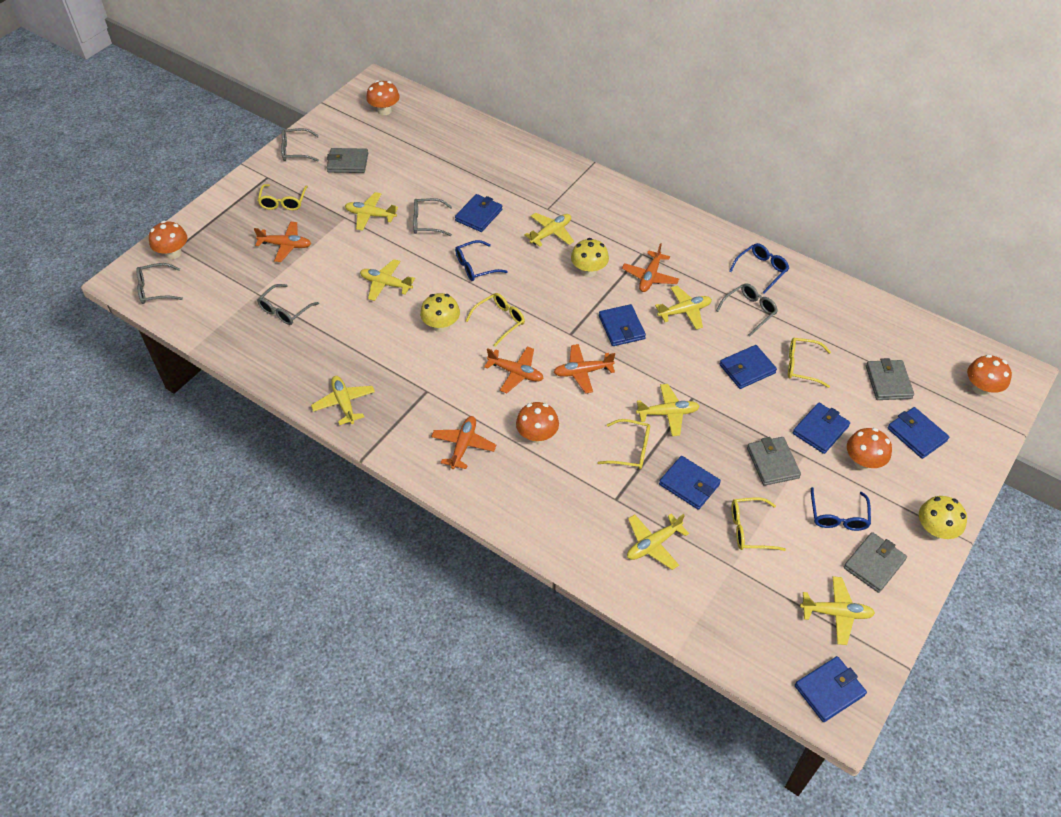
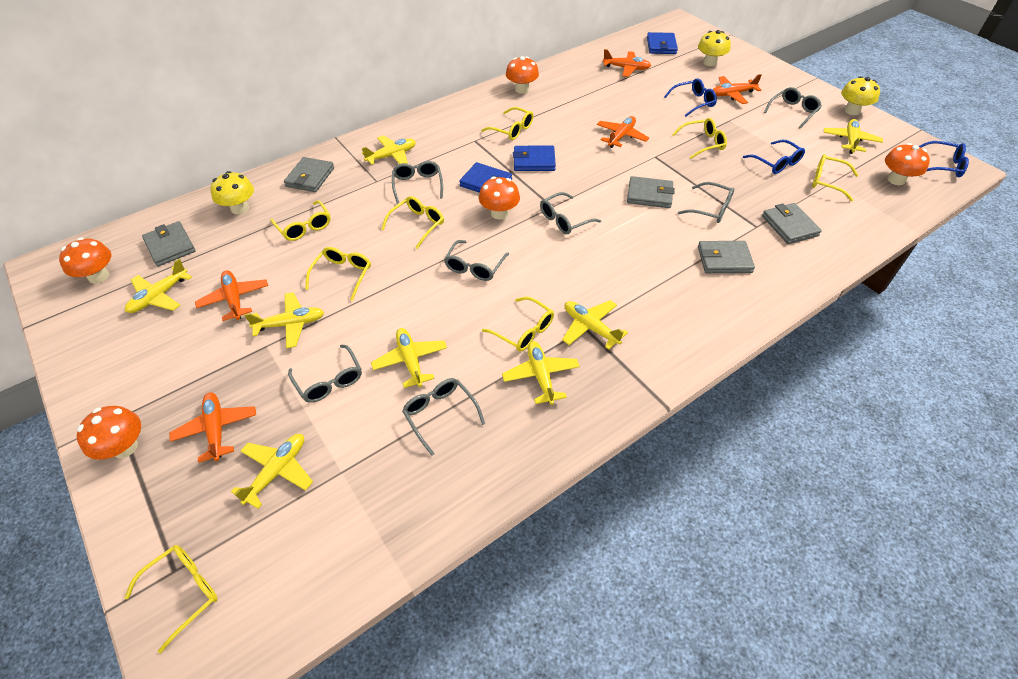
blue wallet: [455,194,502,232] [599,304,646,346] [659,456,721,510] [720,345,777,389] [793,403,850,454] [795,656,867,722] [887,407,949,459] = 7 -> [459,162,512,193] [513,146,556,171] [647,32,678,54] = 3
grey glasses: [136,263,183,304] [257,284,319,325] [281,128,319,162] [413,198,452,236] [716,283,778,336] = 5 -> [288,345,362,403] [392,161,443,204] [402,378,485,456] [444,240,509,281] [540,192,601,235] [678,182,734,223] [764,87,822,128] = 7
grey wallet: [327,148,368,173] [747,437,801,486] [844,532,907,593] [866,358,914,400] = 4 -> [142,221,196,266] [284,157,334,192] [627,176,675,208] [698,241,755,273] [762,203,822,244] = 5
yellow glasses: [258,184,308,211] [466,293,525,346] [598,419,650,469] [731,497,786,551] [788,338,831,388] = 5 -> [125,545,218,653] [271,200,331,241] [305,247,371,301] [381,196,444,249] [481,107,534,140] [482,297,554,352] [672,118,727,159] [812,154,858,201] = 8

